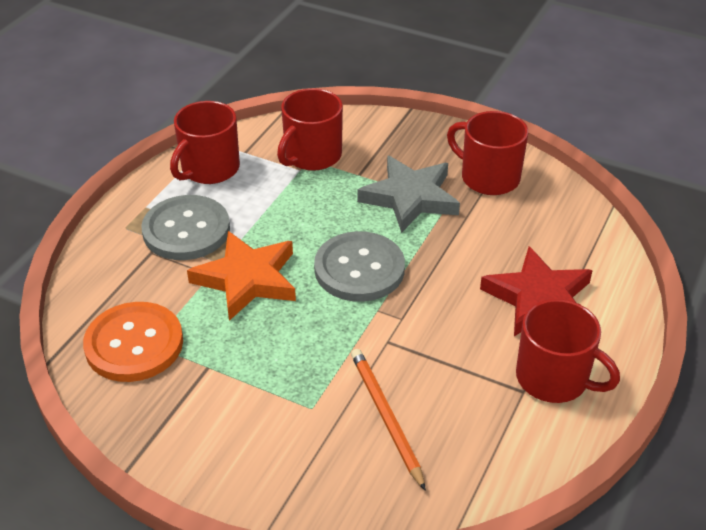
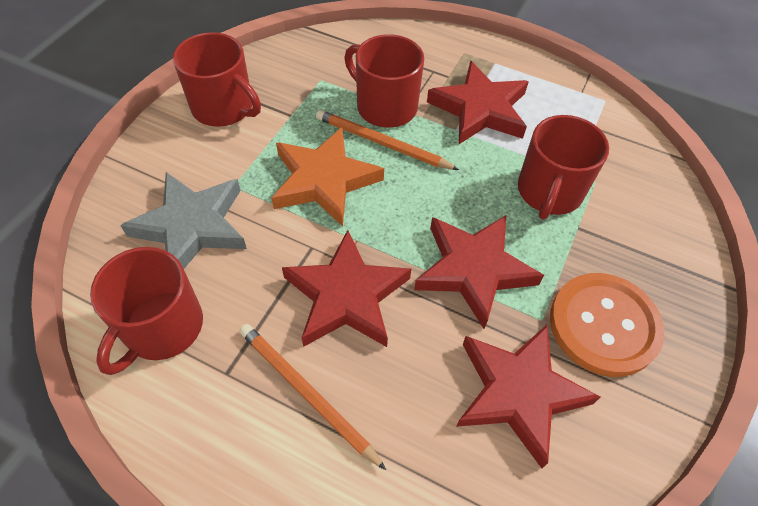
grey button: [141,195,230,260] [314,231,405,302] = 2 -> none = 0
orange pencil: [351,349,426,491] = 1 -> [239,324,386,470] [316,110,459,170] = 2
red star: [480,246,593,336] = 1 -> [282,230,411,347] [414,215,544,329] [427,61,529,144] [456,325,600,468] = 4

